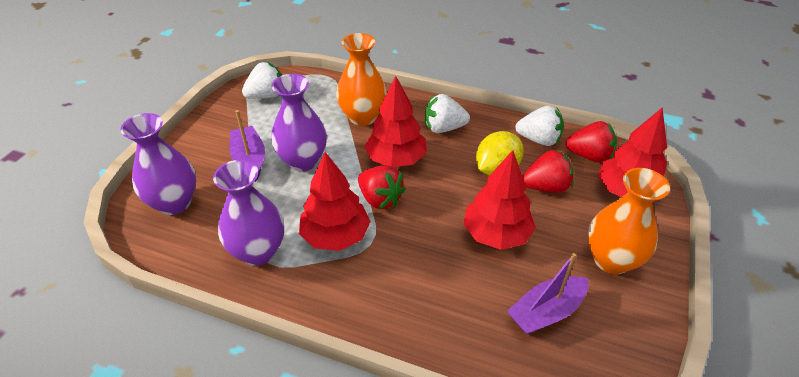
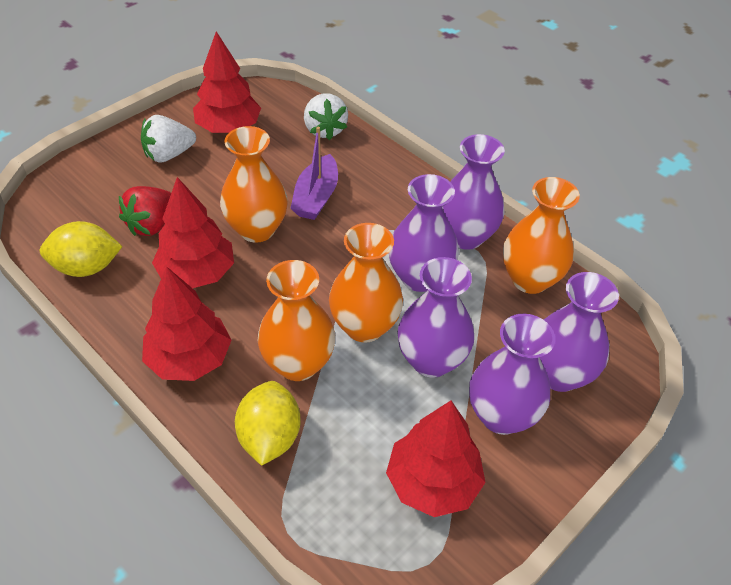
orange vase: [336,33,387,126] [588,168,670,274] = 2 -> [220,126,288,243] [257,260,335,381] [329,223,403,343] [503,177,580,294] = 4
purple boat: [229,110,265,182] [507,253,588,335] = 2 -> [291,127,338,220] = 1
purple vase: [120,113,196,215] [213,160,284,266] [271,74,327,171] = 3 -> [389,174,459,292] [398,257,474,378] [442,134,505,250] [469,314,555,435] [540,272,619,392] = 5
red strawberry: [358,165,406,209] [522,149,573,193] [565,121,617,162] = 3 -> [119,186,171,236] = 1
white strawberry: [242,62,282,99] [425,94,470,133] [515,106,564,146] = 3 -> [141,115,196,163] [304,93,348,140] = 2
yellow lemon: [476,131,524,175] = 1 -> [40,221,122,277] [235,381,301,466] = 2

